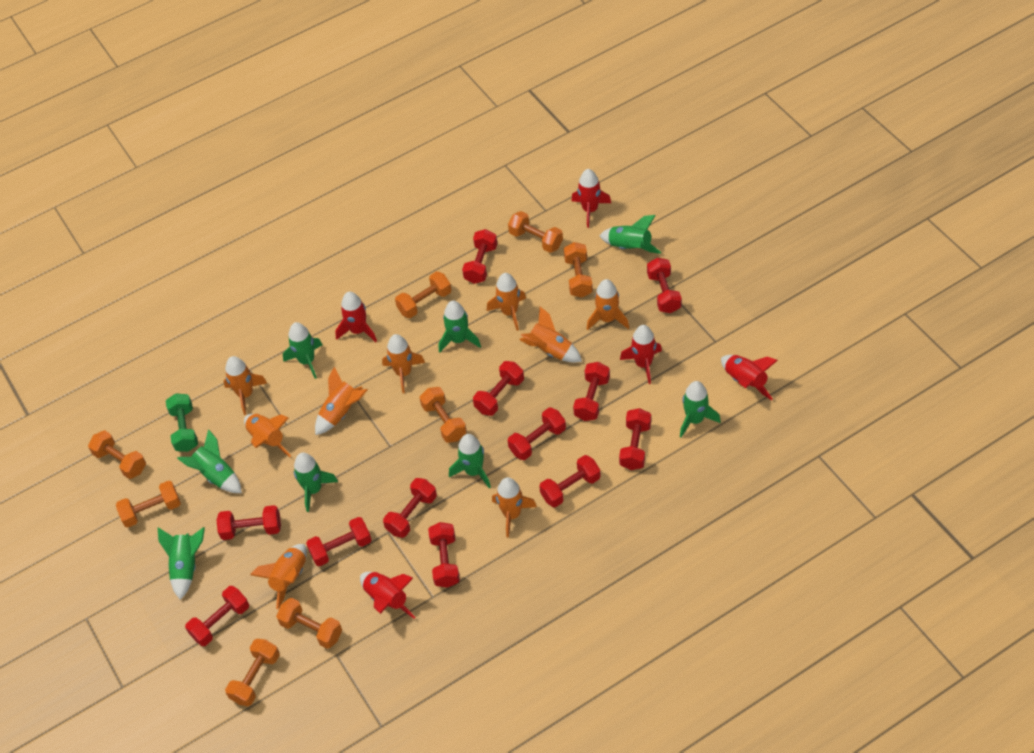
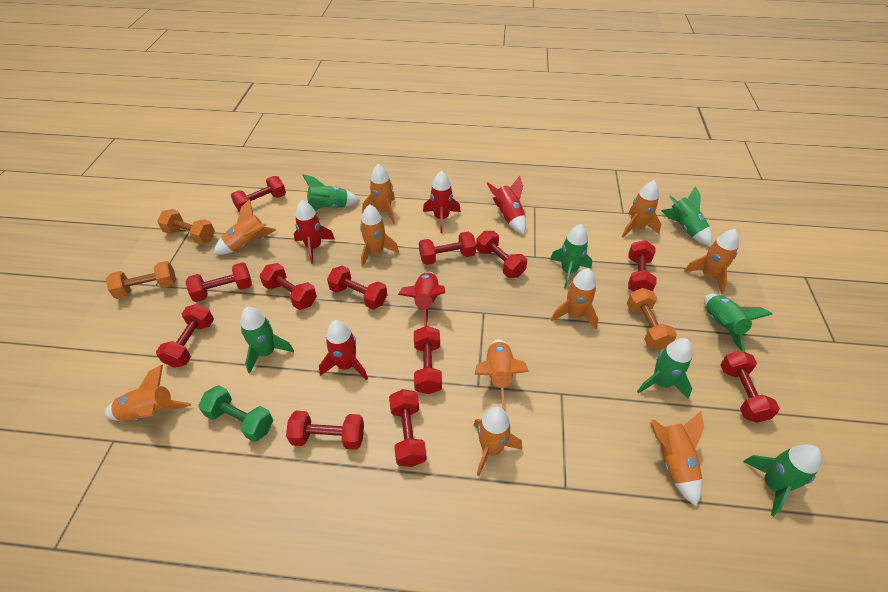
green rocket: [158,527,205,600] [177,429,242,493] [283,322,322,379] [294,453,338,512] [439,301,481,353] [449,434,491,488] [599,215,661,254] [680,381,721,438] = 8 -> [240,307,294,373] [302,174,360,211] [550,224,592,289] [637,338,693,399] [661,186,712,246] [704,294,772,352] [743,445,822,516] = 7
orange dumbbell: [88,430,146,479] [116,481,181,527] [225,639,280,706] [276,598,342,649] [395,271,451,318] [420,387,467,443] [508,211,563,253] [564,242,593,298] = 8 -> [106,261,176,299] [157,209,215,244] [627,288,677,350] = 3
orange rocket: [223,356,267,415] [244,414,291,457] [250,544,307,609] [315,367,367,435] [382,334,425,393] [487,273,526,331] [492,477,537,538] [519,307,582,363] [587,279,629,330] = 9 -> [104,365,191,421] [214,199,276,255] [360,204,399,266] [362,164,395,224] [473,407,522,476] [475,339,529,408] [551,268,598,329] [622,180,661,237] [650,411,704,506] [684,229,739,294] = 10

